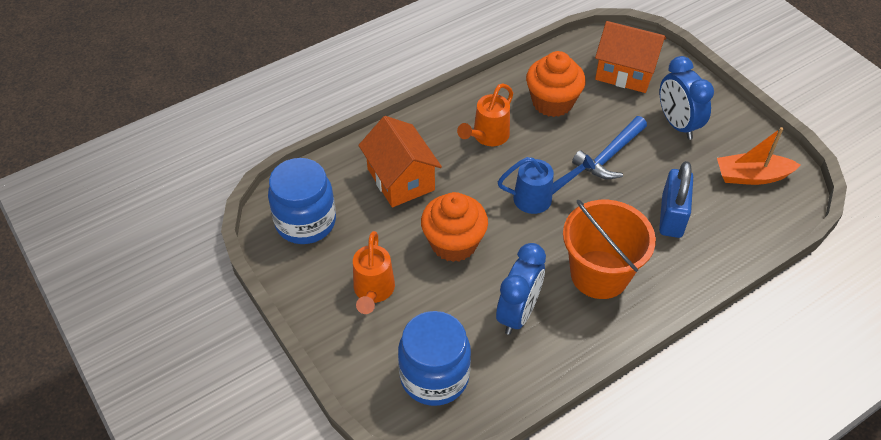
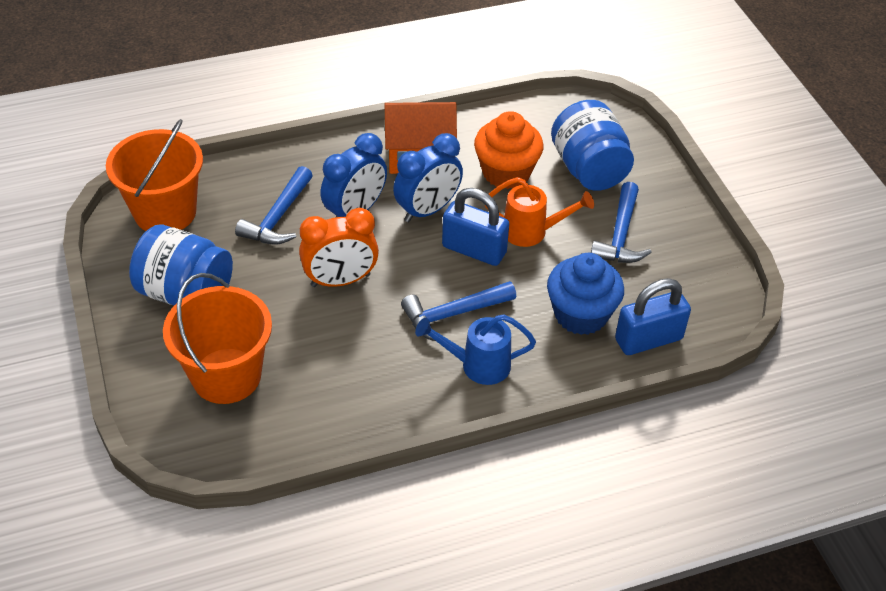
blue cupcake: none = 0 -> [547,253,624,335] = 1
blue hammer: [572,116,647,179] = 1 -> [235,166,313,245] [401,281,516,341] [591,182,652,263] = 3
blue padlock: [659,161,693,238] = 1 -> [442,188,509,266] [615,278,691,355] = 2
orange boat: [717,127,800,185] = 1 -> none = 0
orange bucket: [563,200,656,299] = 1 -> [106,119,203,231] [163,273,272,404] = 2
orange clock: none = 0 -> [299,208,379,287] = 1
orange cupcake: [421,192,488,262] [526,51,586,117] = 2 -> [474,111,544,189] = 1
orange house: [358,116,442,207] [595,21,666,93] = 2 -> [385,102,457,174] = 1
orange watering can: [353,231,395,314] [457,83,513,146] = 2 -> [485,177,594,247] = 1

